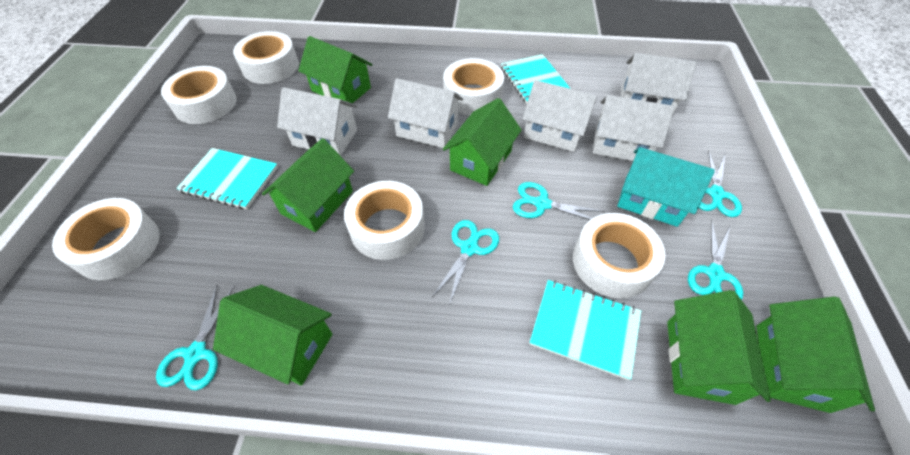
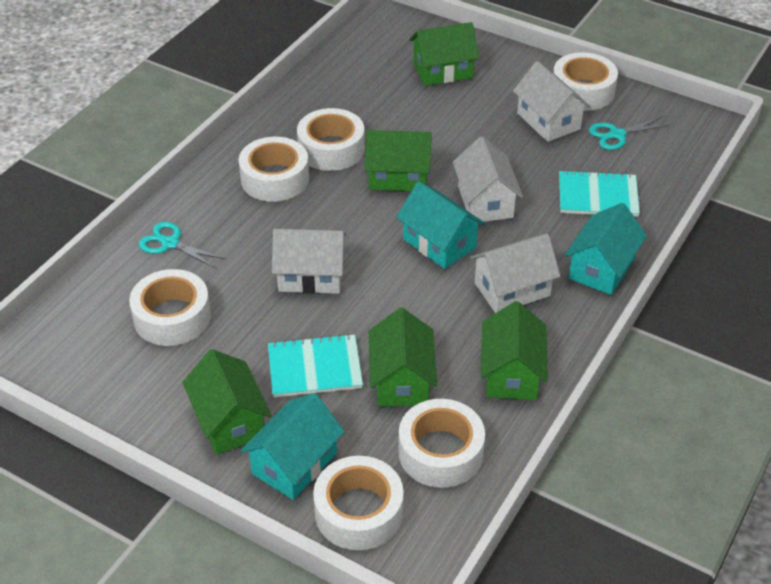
green house: [213,285,332,385] [262,138,354,232] [298,36,372,103] [443,98,522,186] [667,290,771,405] [756,297,875,413] = 6 -> [182,349,272,455] [365,130,432,191] [369,308,437,406] [409,22,479,86] [481,301,548,400] = 5
turquoise house: [617,147,715,227] = 1 -> [240,393,344,500] [396,181,485,269] [564,203,647,295] = 3
turquoise notebook: [176,148,278,209] [501,54,571,104] [530,280,641,380] = 3 -> [268,334,363,397] [559,170,640,217] = 2
turquoise scissors: [156,284,235,390] [432,220,499,306] [513,182,605,220] [688,220,743,300] [698,151,742,217] = 5 -> [139,222,226,269] [589,117,670,150] = 2
white house: [277,87,357,156] [388,78,463,148] [522,80,597,152] [593,95,674,161] [621,53,697,115] = 5 -> [272,229,347,294] [453,136,523,223] [470,234,560,313] [513,61,591,142] = 4

